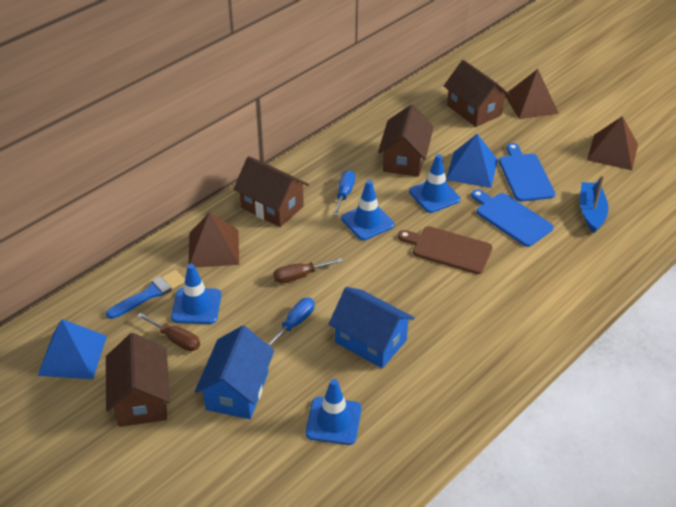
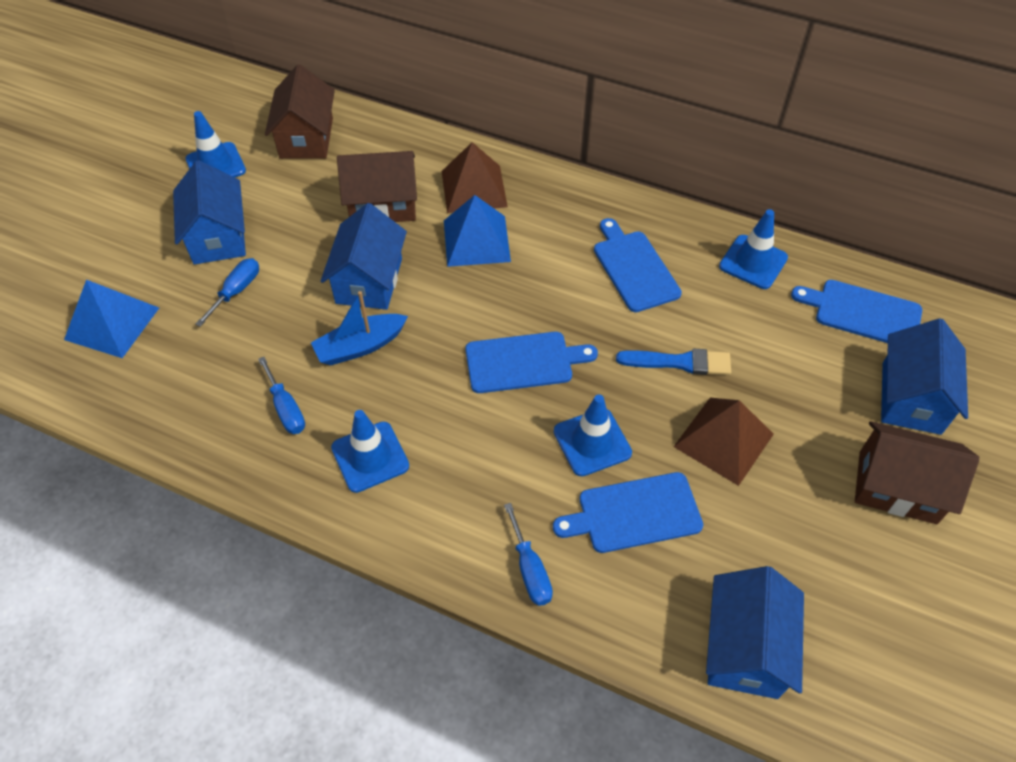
blue cutting board: [471,189,554,247] [499,143,556,202] = 2 -> [465,332,598,393] [553,472,703,553] [594,218,682,312] [791,280,922,343] = 4
blue house: [195,326,274,419] [329,287,415,368] = 2 -> [173,160,246,265] [321,203,407,310] [706,566,804,699] [881,318,968,435] = 4
blue screwdriver: [267,298,315,347] [333,170,355,216] = 2 -> [195,258,259,327] [258,357,305,434] [504,503,553,606] = 3
brown cutting board: [398,226,492,274] = 1 -> none = 0
brown house: [106,333,170,427] [234,156,309,227] [378,105,434,177] [444,60,510,127] = 4 -> [265,65,335,159] [337,151,417,222] [855,421,979,524] = 3
brown pyramid: [189,212,239,267] [505,69,559,119] [587,116,638,170] = 3 -> [442,142,508,213] [674,398,774,486] = 2
brown screwdriver: [137,313,200,351] [273,258,343,283] = 2 -> none = 0

